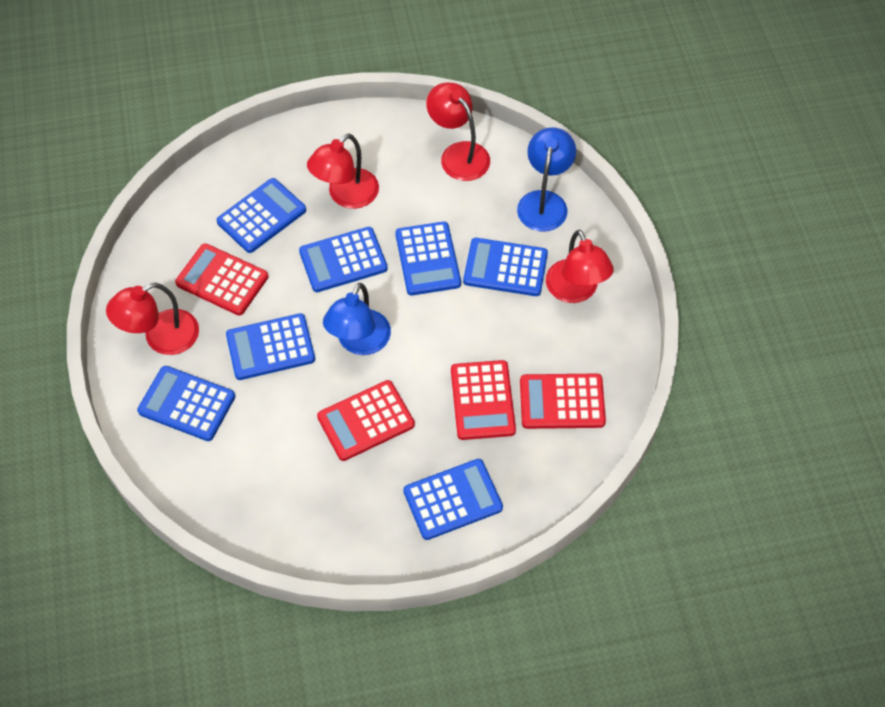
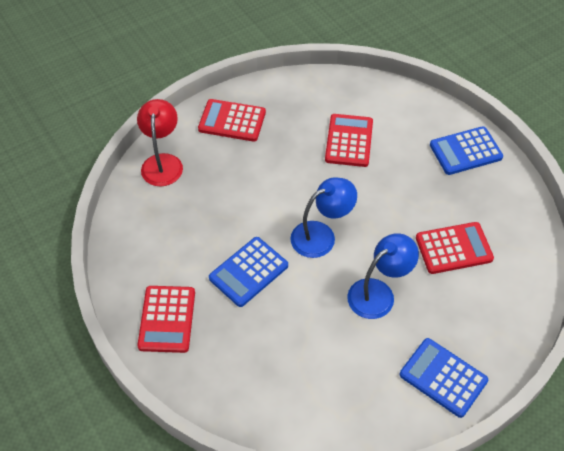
blue calculator: [137,366,235,441] [216,178,306,253] [226,313,315,380] [299,227,388,292] [395,222,461,296] [403,459,503,540] [463,238,548,296] = 7 -> [209,237,288,307] [400,338,488,418] [430,126,503,175] = 3
red lamp: [106,283,199,355] [307,134,379,209] [426,82,490,181] [546,230,614,303] = 4 -> [137,99,183,187] = 1

